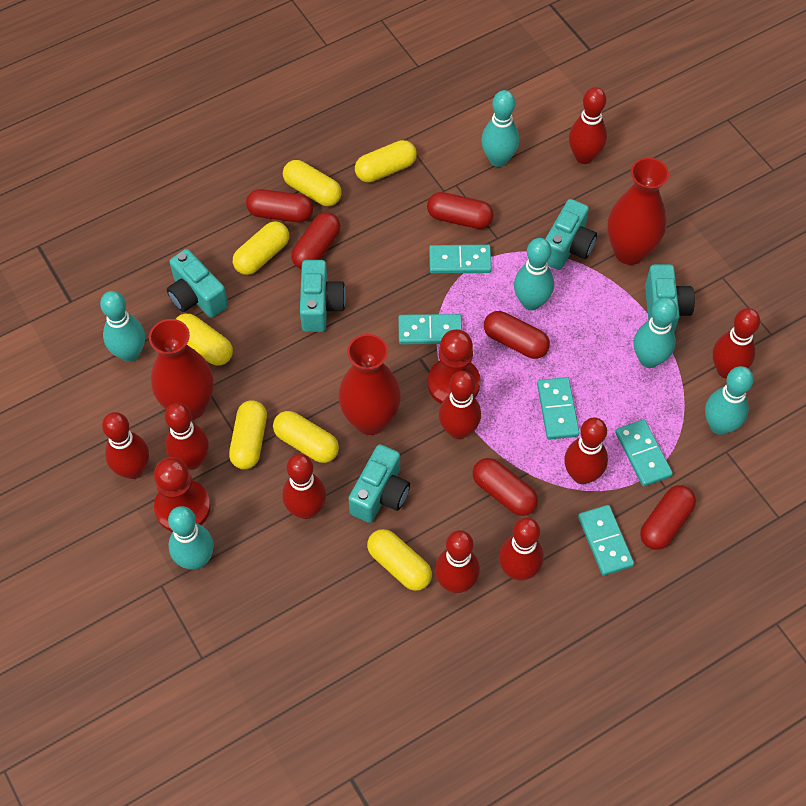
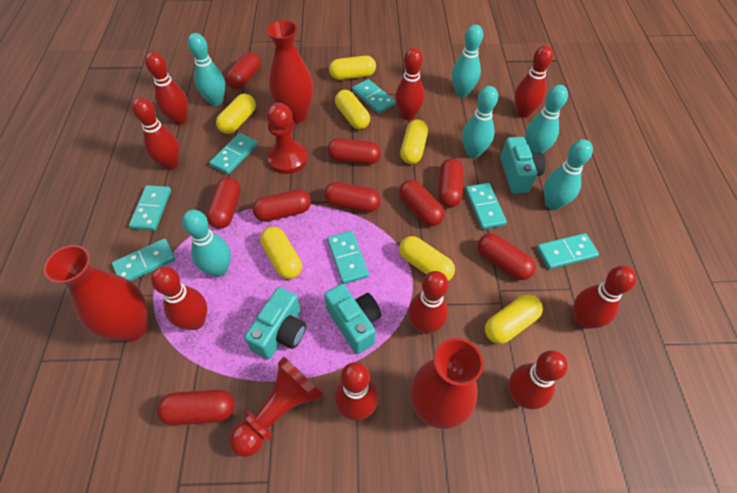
red capsule: [246,189,313,222] [291,212,340,269] [427,192,494,229] [473,458,538,516] [484,311,550,359] [640,485,696,550] = 6 -> [157,389,235,425] [206,177,241,229] [226,52,261,89] [252,189,311,222] [324,182,381,212] [327,138,381,164] [399,180,445,226] [438,158,463,208] [477,233,536,280] = 9
turquoise camera: [166,249,228,318] [300,260,346,332] [348,444,410,523] [545,199,597,270] [645,264,695,332] = 5 -> [244,287,306,359] [324,284,381,354] [500,137,546,194] = 3
turquoise domino: [398,314,462,344] [429,245,492,274] [537,377,580,440] [578,505,634,576] [615,419,673,487] = 5 -> [112,239,175,281] [129,185,171,231] [209,133,258,174] [327,231,369,284] [352,79,395,114] [466,183,507,229] [537,233,599,269] = 7

